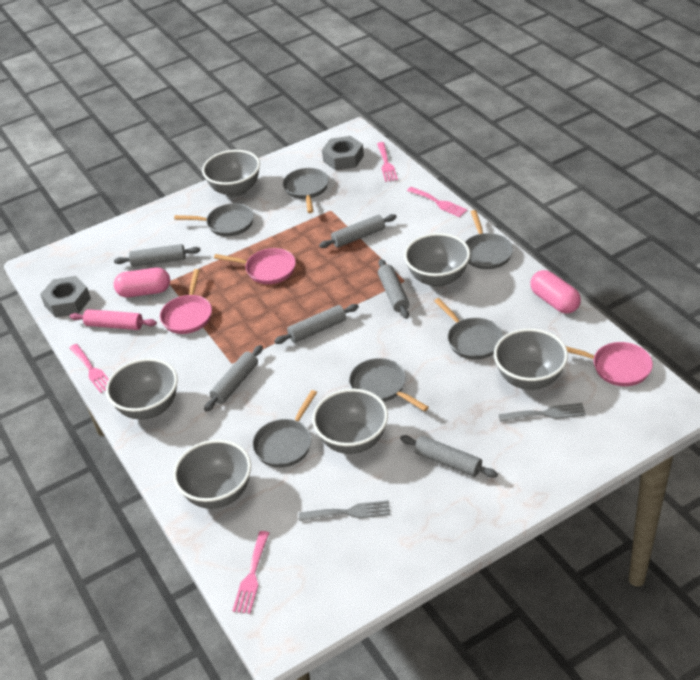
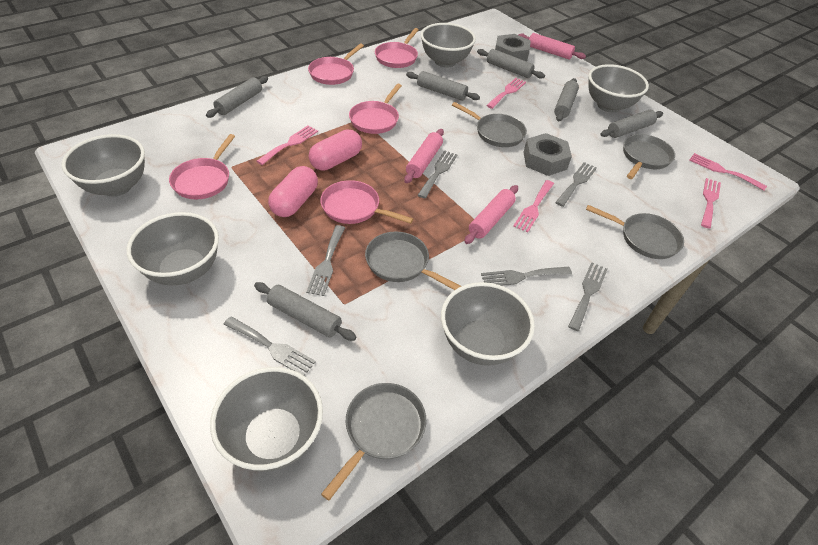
grey fork: [299,500,390,521] [498,403,586,422] = 2 -> [223,316,316,376] [306,225,345,296] [418,150,457,199] [481,267,572,286] [555,162,597,207] [568,262,608,331] = 6
grey pan: [174,203,254,237] [252,390,317,468] [283,168,329,213] [349,358,429,411] [434,298,503,360] [465,210,513,269] = 6 -> [321,383,427,501] [365,232,461,290] [452,102,527,147] [586,205,684,259] [623,134,675,179] = 5
pink fork: [70,344,109,393] [232,531,269,614] [377,142,398,182] [407,187,467,217] = 4 -> [256,126,318,165] [486,78,526,109] [513,180,554,232] [689,153,767,191] [701,178,721,229] = 5
pink pan: [160,269,212,334] [214,248,296,284] [566,342,653,386] = 3 -> [169,134,235,199] [308,44,364,85] [320,180,413,224] [349,83,402,134] [375,28,419,68] = 5
pink rolling pin: [70,309,157,330] = 1 -> [404,129,444,183] [464,185,518,244] [518,33,586,59] = 3

